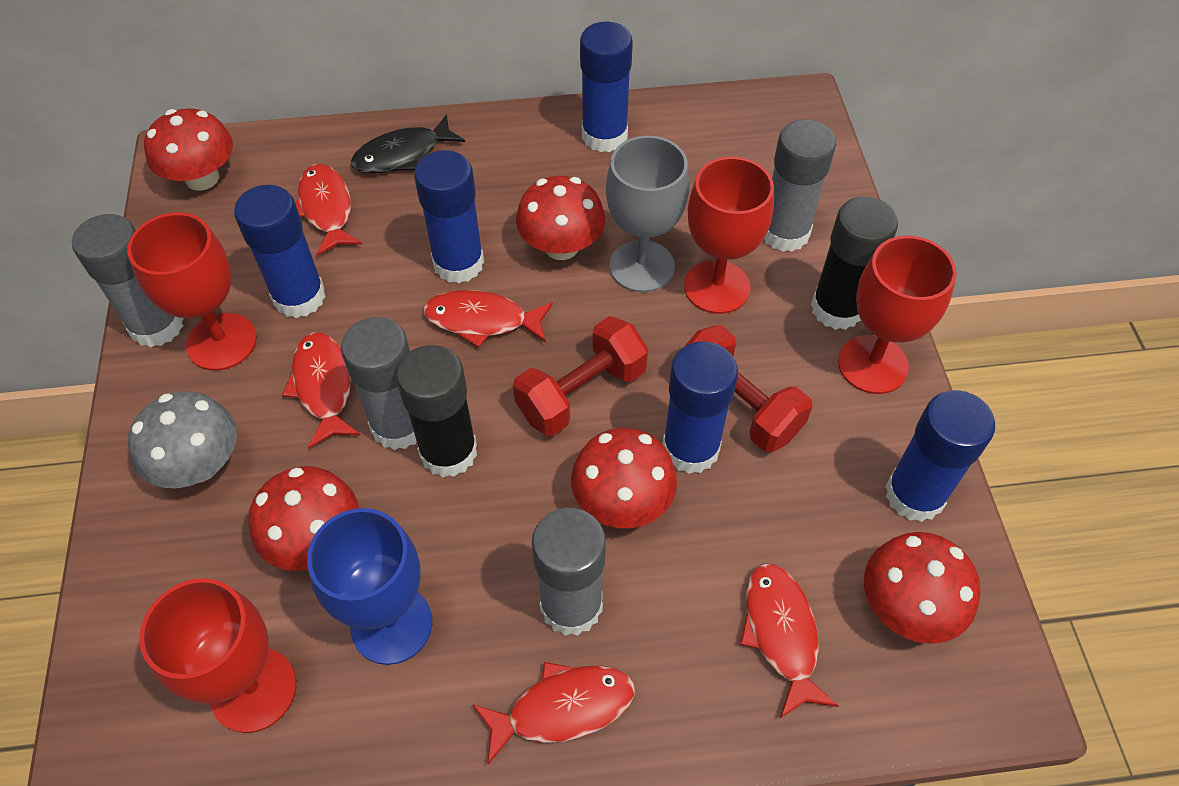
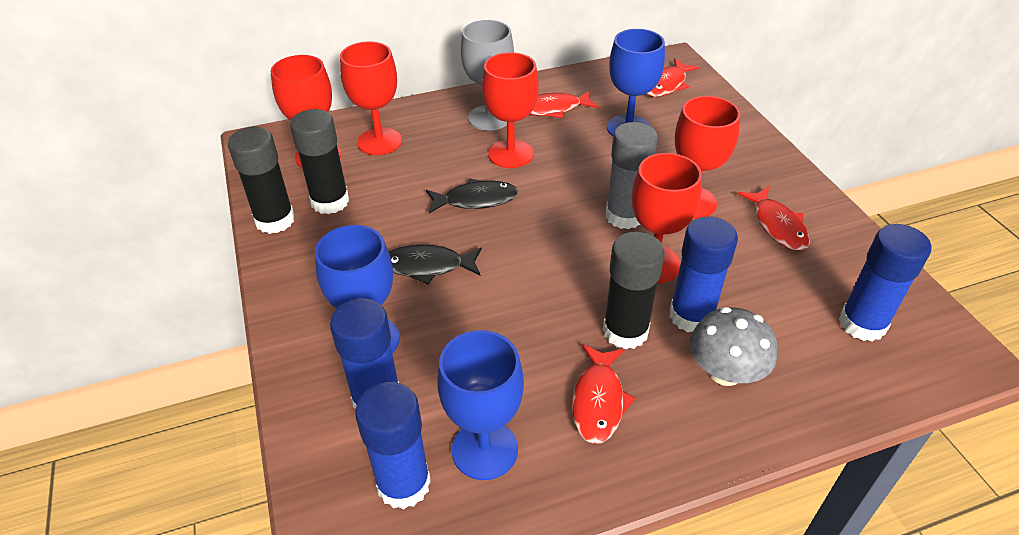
black fish: [351,114,465,173] = 1 -> [389,245,482,284] [426,178,518,213] = 2
black glue stick: [396,345,477,477] [811,197,898,330] = 2 -> [228,127,295,234] [290,109,349,214] [603,232,665,349] = 3
blue glue stick: [234,185,326,318] [414,150,484,283] [580,22,633,152] [662,341,738,474] [885,390,995,522] = 5 -> [330,298,399,409] [355,382,431,509] [669,217,738,332] [839,224,931,342] = 4
blue goblet: [307,508,432,665] = 1 -> [315,225,400,353] [437,330,524,480] [607,29,665,136] = 3
grey glue stick: [72,214,184,348] [341,317,417,450] [532,508,606,636] [764,119,836,252] = 4 -> [606,122,658,229] = 1
red dumbbell: [513,316,648,436] [684,325,812,452] = 2 -> none = 0
red fish: [282,332,361,448] [295,164,362,256] [423,290,553,348] [472,662,635,765] [740,563,838,718] = 5 -> [529,90,599,118] [572,344,635,444] [646,58,699,97] [738,186,810,250] = 4
red goblet: [127,213,257,371] [139,578,296,733] [684,157,774,314] [838,236,957,394] = 4 -> [271,55,341,168] [340,41,402,155] [482,52,538,168] [632,153,702,283] [675,96,740,219] = 5
red mushroom: [144,108,233,191] [249,466,359,571] [516,176,605,260] [571,428,677,528] [864,532,981,644] = 5 -> none = 0

